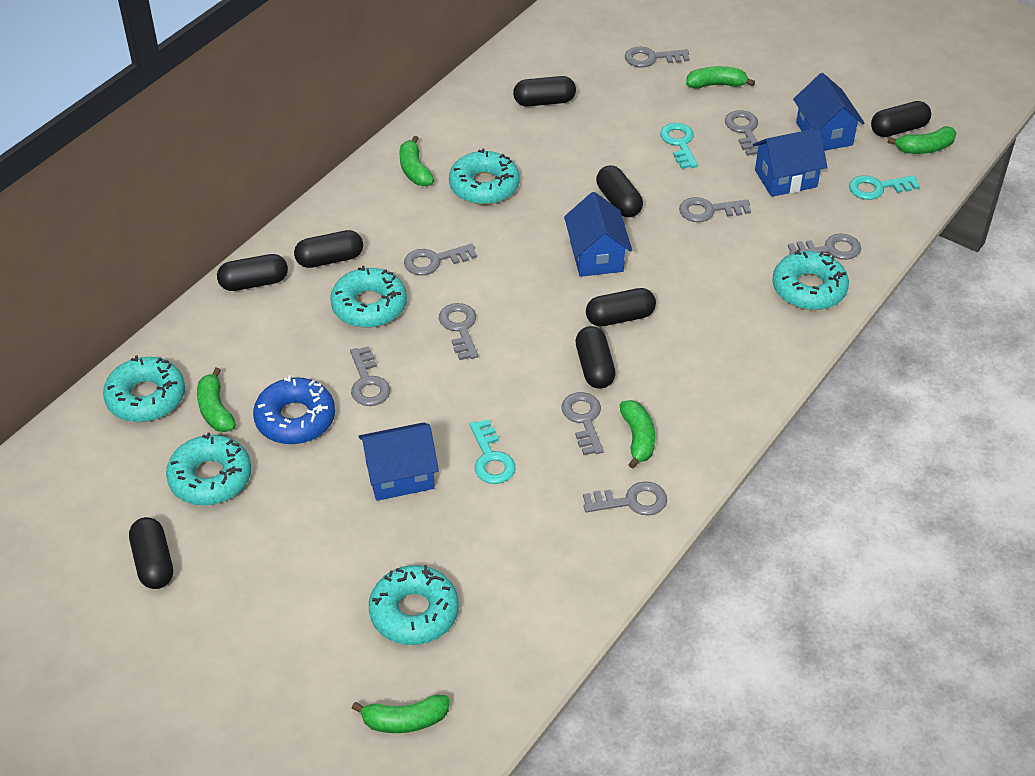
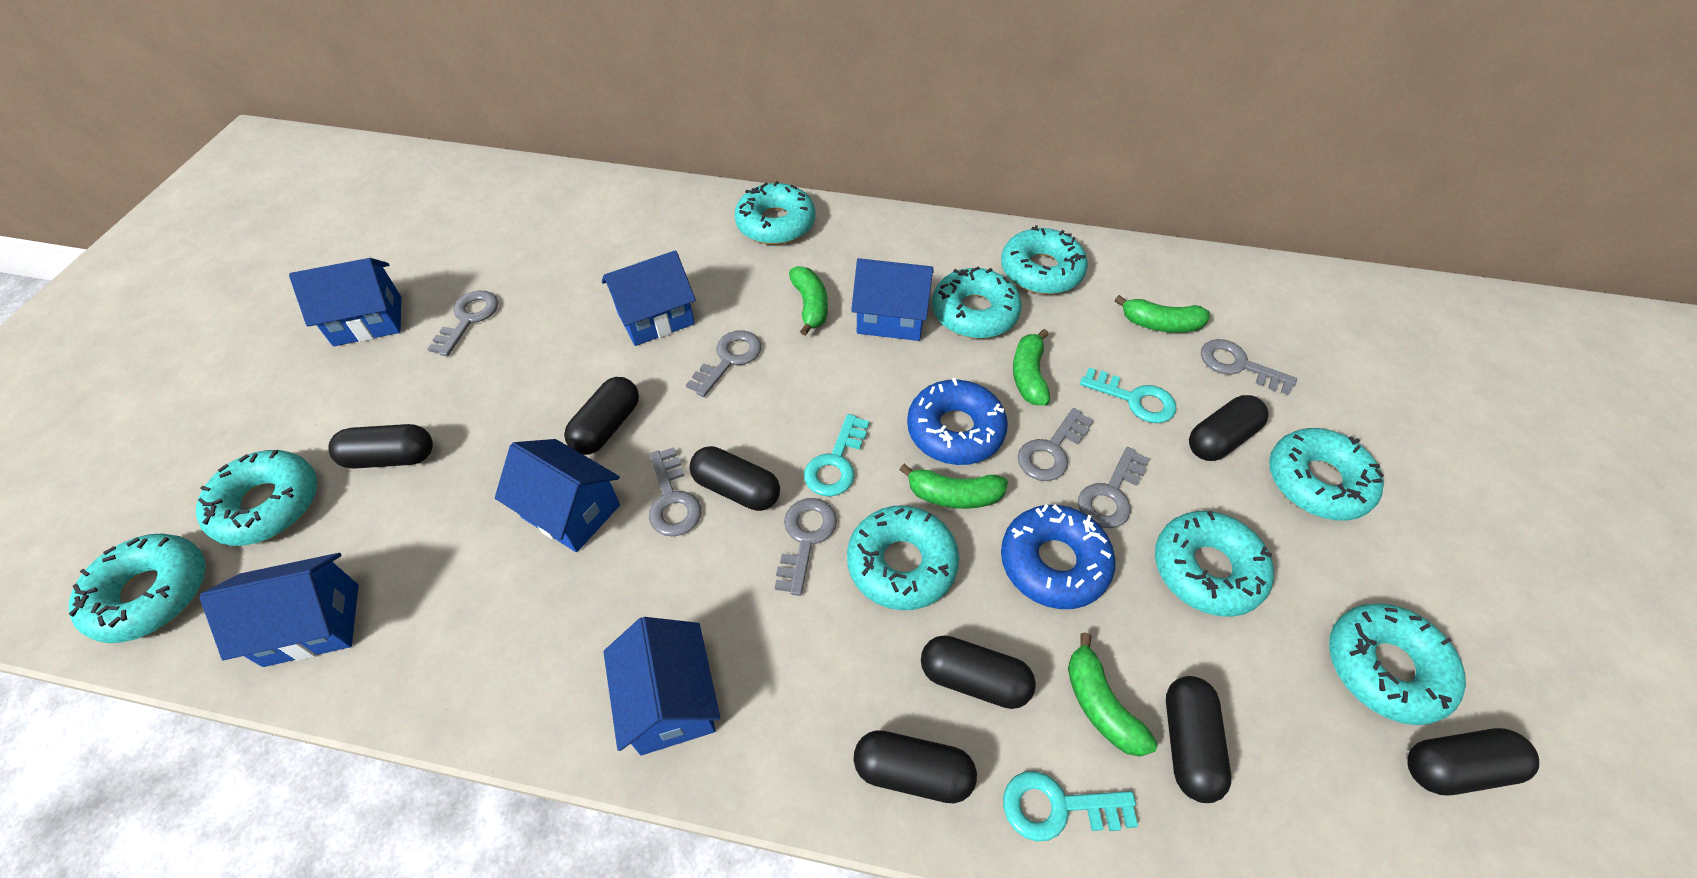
blue donut: [253,376,335,444] = 1 -> [907,378,1008,465] [1001,504,1115,609] = 2
blue house: [358,422,439,501] [564,192,632,277] [753,128,827,197] [793,73,864,151] = 4 -> [200,553,359,667] [289,258,401,346] [495,439,620,552] [602,250,696,346] [603,617,720,755] [851,258,934,341] = 6
green banana: [197,368,236,432] [351,695,449,733] [400,136,434,186] [619,400,655,469] [686,66,755,89] [888,126,956,154] = 6 -> [789,266,828,336] [899,464,1008,509] [1013,329,1050,405] [1068,632,1158,757] [1115,295,1210,333] = 5
grey key: [350,346,390,406] [404,244,477,275] [439,303,478,360] [561,392,604,455] [583,481,667,515] [625,47,690,68] [679,197,751,222] [725,110,759,156] [788,234,861,260] = 9 -> [428,291,498,356] [649,447,701,537] [686,330,762,397] [775,498,837,596] [1018,408,1093,481] [1078,447,1150,528] [1201,339,1297,395] = 7
turquoise donut: [103,356,185,422] [166,433,251,505] [330,266,407,328] [369,565,459,645] [449,148,520,205] [772,250,849,310] = 6 -> [69,534,205,643] [196,450,317,546] [734,181,816,245] [847,505,959,610] [932,266,1022,338] [1001,225,1088,294] [1155,511,1274,617] [1269,428,1384,520] [1329,603,1466,725] = 9

